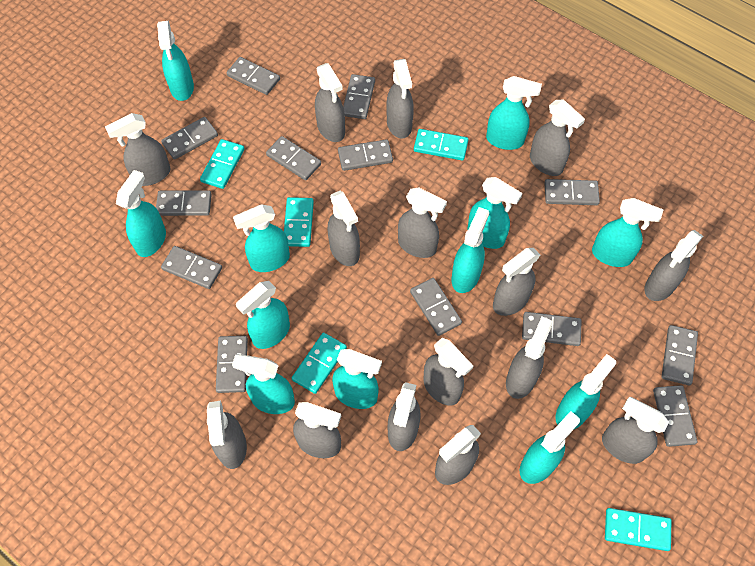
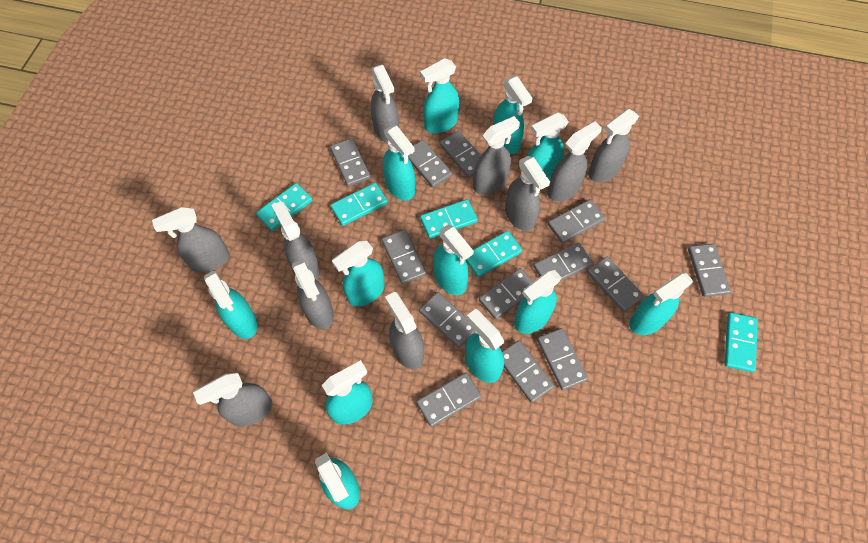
grey spray bottle: [105,113,171,186] [207,401,247,469] [293,402,341,458] [315,63,345,142] [328,191,360,266] [386,59,414,138] [388,382,420,451] [398,187,447,258] [423,338,473,405] [435,425,481,485] [493,248,540,316] [506,317,553,399] [530,99,585,176] [602,397,669,464] [644,230,703,301] = 15 -> [152,207,229,272] [193,373,272,427] [271,201,320,280] [292,259,334,329] [371,65,399,143] [385,292,424,369] [473,116,520,195] [505,156,550,231] [547,122,602,201] [588,109,639,182] = 10

